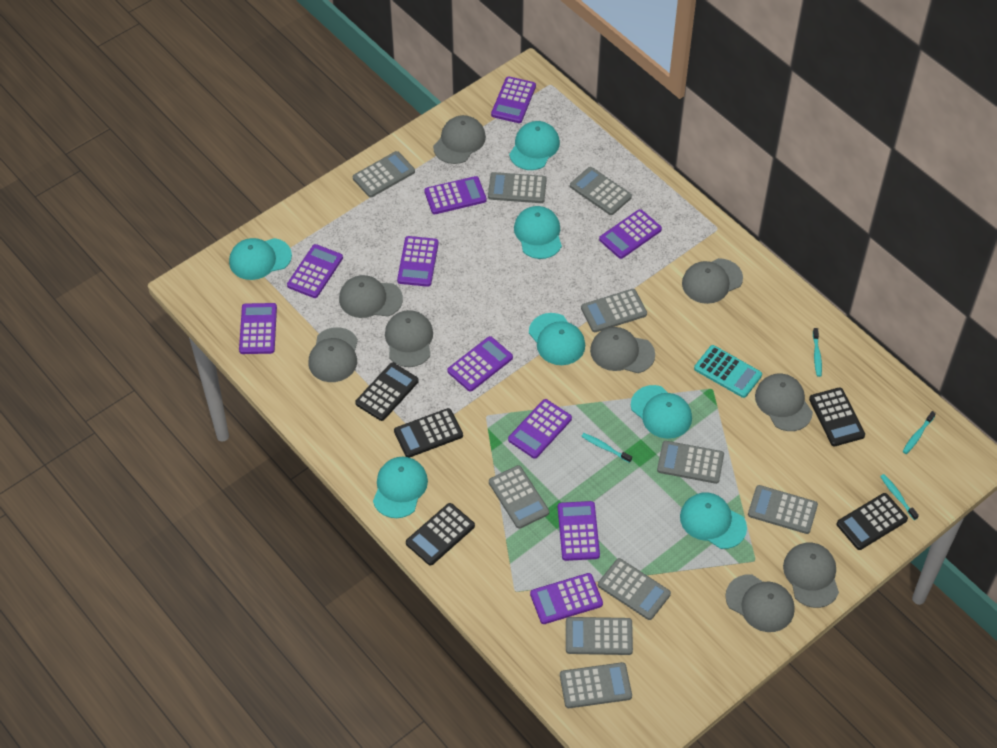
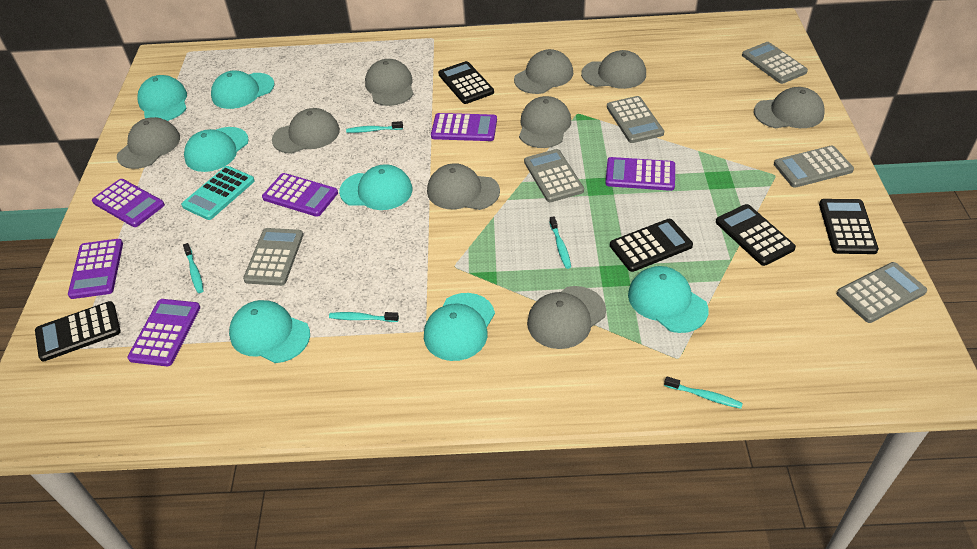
grey calculator: [353,151,415,197] [488,172,547,203] [489,465,549,529] [560,662,632,708] [566,617,633,655] [570,167,632,215] [581,289,647,332] [598,558,671,620] [657,441,724,484] [748,485,818,534] = 10 -> [243,228,303,286] [524,149,584,202] [607,96,664,143] [742,42,808,84] [774,146,854,188] [837,262,927,323] = 6
purple calculator: [239,303,277,354] [287,244,343,298] [397,236,439,287] [424,176,487,214] [447,336,513,392] [491,76,536,123] [508,399,572,459] [530,573,603,624] [558,501,600,561] [599,209,662,259] = 10 -> [68,239,123,299] [92,179,165,227] [127,299,200,366] [262,173,338,217] [431,113,497,141] [605,157,675,191] = 6
turquoise toothbrush: [581,433,632,463] [813,328,822,377] [880,474,919,520] [903,411,936,454] = 4 -> [183,243,203,293] [329,312,399,322] [346,121,403,133] [549,216,571,269] [664,376,743,409] = 5

